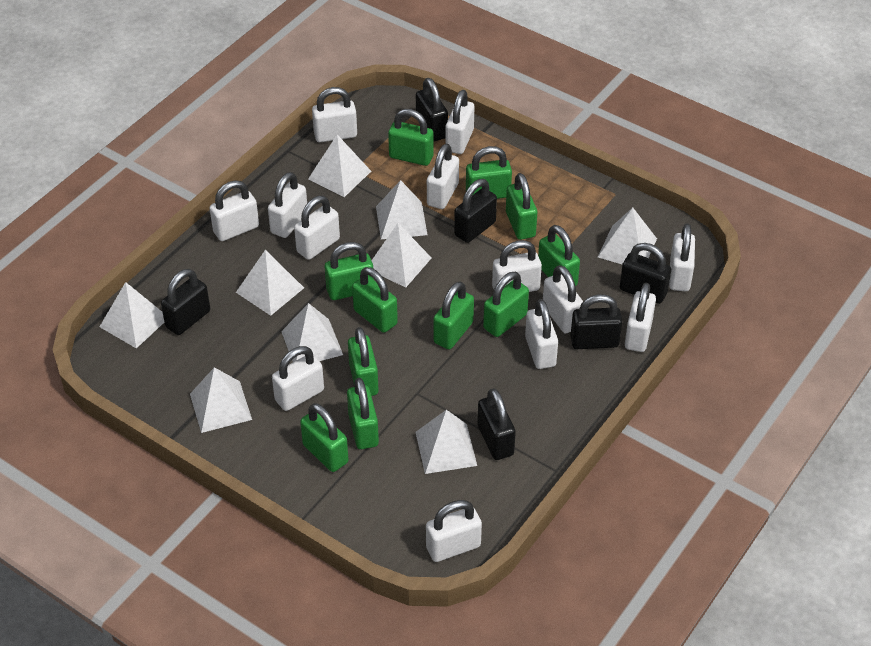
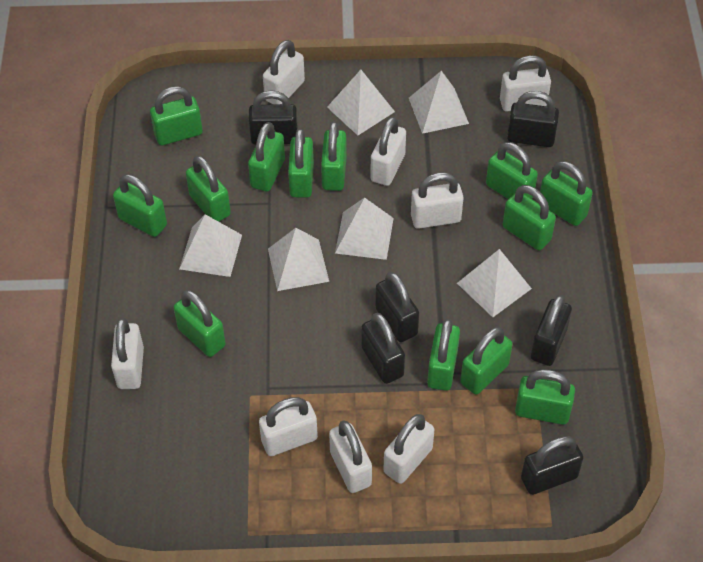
green padlock: [300,403,348,472] [325,242,374,300] [347,378,379,449] [348,327,379,396] [352,267,398,333] [388,109,433,166] [433,281,474,349] [466,146,512,199] [483,272,529,337] [506,173,537,240] [538,225,580,286] = 11 -> [113,174,167,237] [150,86,203,146] [174,290,226,357] [186,155,231,222] [248,122,285,192] [288,128,314,198] [321,121,347,191] [427,318,460,391] [460,327,512,394] [486,142,538,199] [503,185,556,250] [515,369,575,425] [540,161,593,226] = 13
white padlock: [210,180,259,241] [268,172,307,238] [272,346,324,411] [294,196,340,260] [312,87,357,142] [426,500,482,562] [427,143,459,209] [446,90,474,154] [492,240,542,292] [525,299,558,369] [543,265,583,333] [625,283,656,352] [669,223,695,291] = 13 -> [111,318,144,389] [259,397,318,456] [263,40,305,105] [329,420,372,493] [371,116,406,186] [384,414,434,484] [411,172,464,229] [500,55,551,111] = 8
white pyramid: [99,282,164,348] [190,367,252,433] [236,250,304,316] [281,303,343,362] [308,135,371,197] [371,223,432,288] [376,180,427,239] [416,410,477,474] [598,208,657,265] = 9 -> [179,214,242,277] [268,228,329,291] [327,70,395,135] [335,198,394,260] [409,71,469,134] [457,249,532,317] = 6

